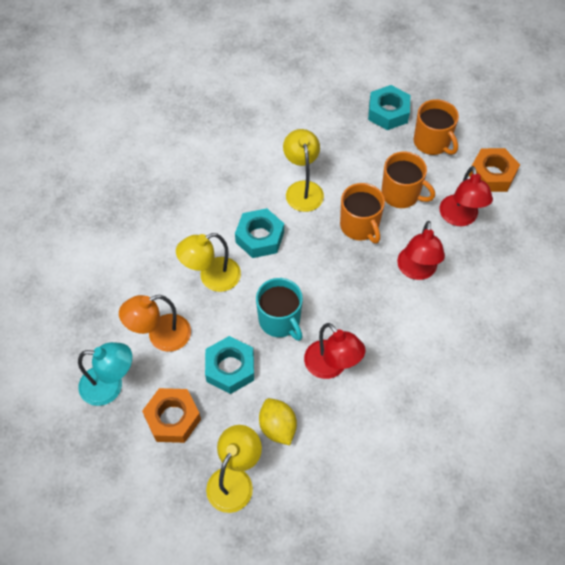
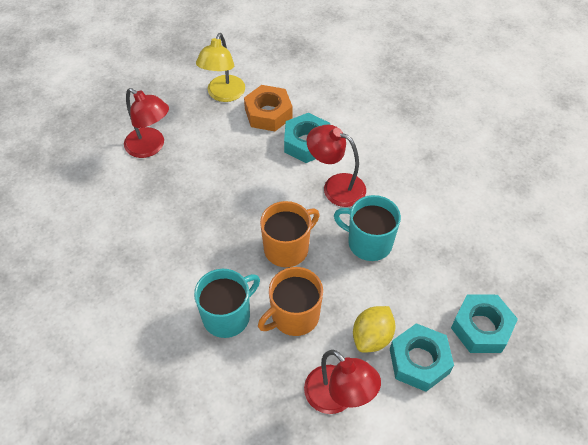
orange lamp: [119,295,191,352] = 1 -> none = 0
orange mug: [340,183,385,244] [381,152,435,208] [414,99,459,155] = 3 -> [258,267,323,336] [260,201,320,267] = 2
orange nut: [142,388,201,443] [469,148,520,192] = 2 -> [244,85,292,131] = 1
turquoise lamp: [78,342,132,406] = 1 -> none = 0
turquoise mug: [256,278,303,341] = 1 -> [194,269,260,338] [334,195,401,261] = 2
yellow lamp: [176,233,241,292] [206,425,262,513] [283,129,324,212] = 3 -> [196,33,245,102] = 1

